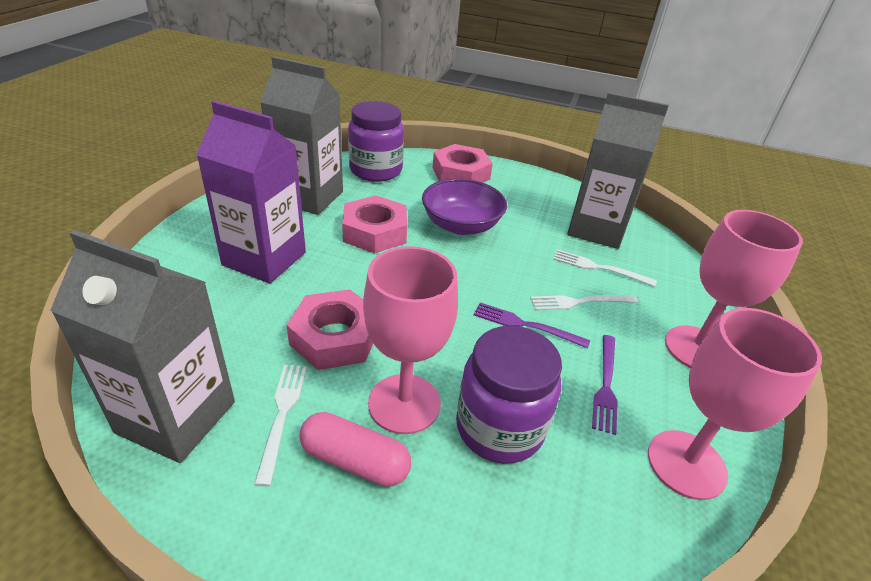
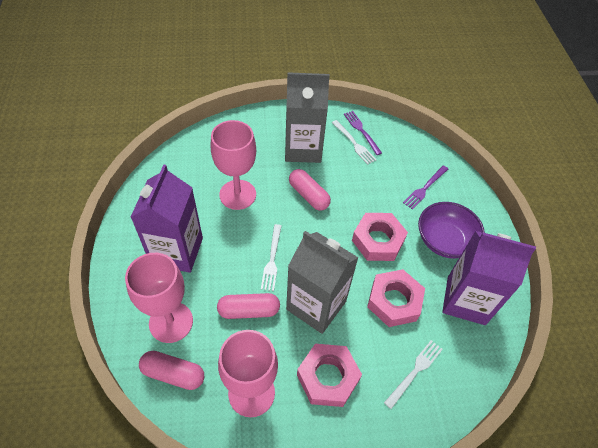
grey carton: [50,230,235,463] [260,56,343,215] [567,92,669,249] = 3 -> [285,72,330,163] [286,231,359,334] = 2
pink capsule: [299,412,411,487] = 1 -> [139,351,204,390] [217,293,280,319] [289,169,331,211] = 3
purple carton: [196,101,306,284] = 1 -> [131,164,203,273] [442,231,536,325] = 2
purple jar: [348,101,404,182] [456,326,562,463] = 2 -> none = 0

